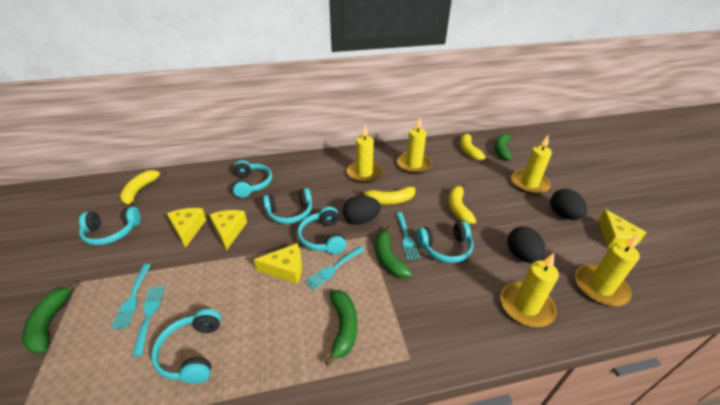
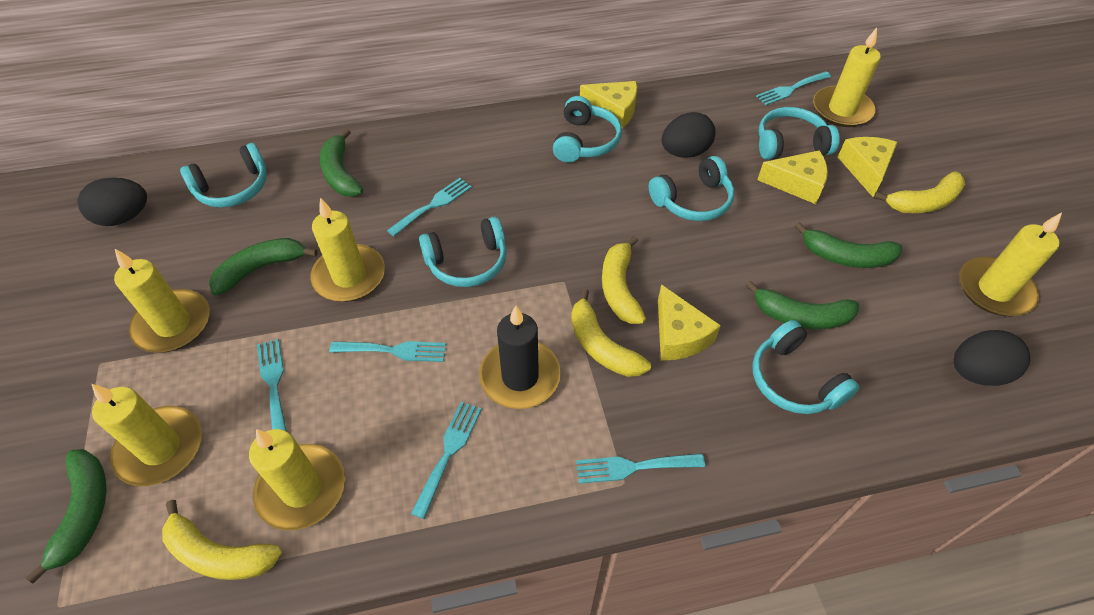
black candle: none = 0 -> [479,306,561,409] = 1
green banana: [22,281,79,354] [324,290,357,366] [376,226,412,279] [494,134,515,160] = 4 -> [26,449,107,584] [209,238,318,296] [320,129,363,197] [746,281,859,329] [795,222,902,268] = 5
turquoise fork: [111,264,151,329] [132,285,165,357] [305,246,365,290] [396,212,420,260] = 4 -> [257,339,287,431] [329,341,446,362] [387,178,472,237] [411,402,482,519] [576,453,705,484] [756,71,831,105] = 6
yellow candle: [346,125,383,183] [397,117,432,174] [501,253,559,327] [511,135,552,194] [575,234,640,306] = 5 -> [92,384,202,486] [114,249,210,353] [249,429,345,530] [310,198,385,302] [813,28,881,127] [960,212,1062,316] = 6

